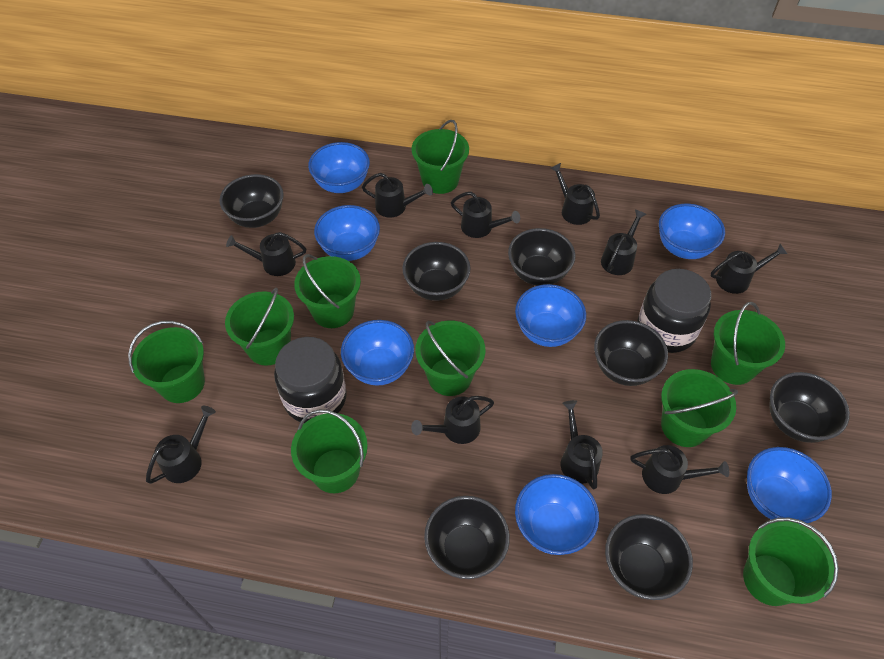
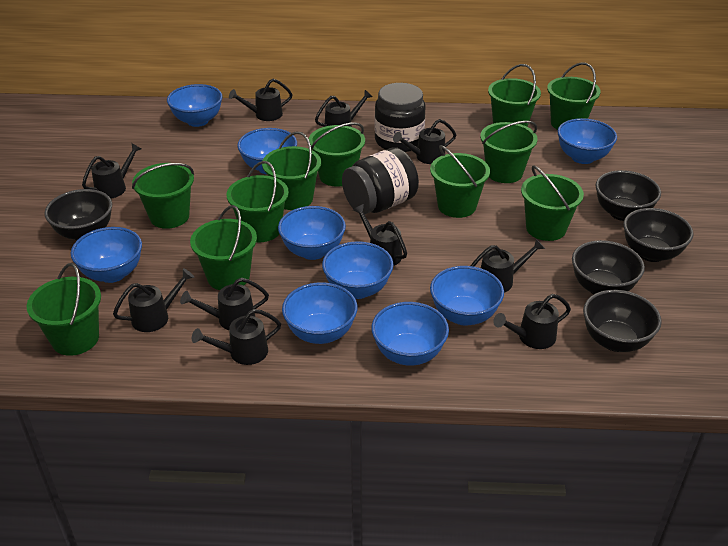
black bowl: [219,174,284,228] [402,242,471,301] [424,496,510,579] [508,228,575,286] [594,320,668,386] [605,514,693,600] [769,372,850,443] = 7 -> [44,189,112,240] [572,240,645,295] [583,290,662,352] [596,170,661,221] [623,208,694,262] = 5
blue bowl: [308,142,370,193] [314,205,380,261] [341,320,414,385] [515,284,586,347] [515,474,599,555] [659,204,725,259] [747,447,832,523] = 7 -> [71,227,142,283] [167,84,223,127] [237,128,297,174] [278,206,346,260] [282,282,358,344] [322,241,393,299] [371,302,449,366] [430,266,504,326] [558,118,617,164] = 9
green bucket: [128,321,205,403] [225,288,294,366] [291,409,368,493] [294,254,361,328] [411,120,469,194] [415,321,485,396] [661,369,738,447] [711,302,785,385] [743,518,839,606] = 9 -> [27,263,101,356] [132,163,194,229] [190,205,257,290] [226,161,289,242] [262,131,321,210] [309,123,365,187] [430,145,490,218] [480,121,537,183] [488,64,541,127] [521,165,584,241] [547,62,601,130] = 11

